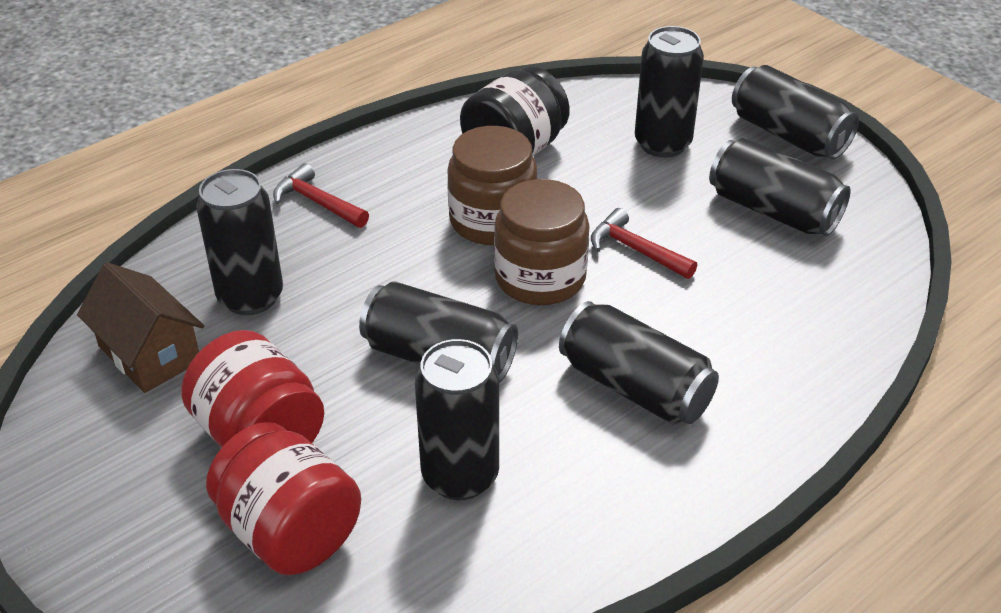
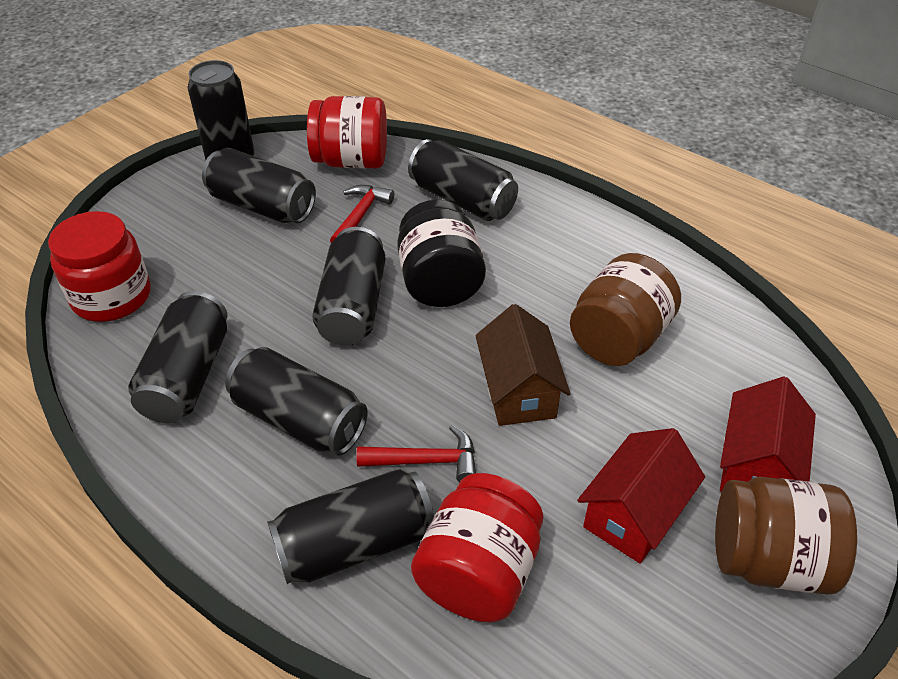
red house: none = 0 -> [577,428,705,564] [720,377,816,492] = 2
red jar: [181,330,324,447] [206,422,361,575] = 2 -> [48,211,150,322] [307,96,387,169] [411,473,543,622] = 3

